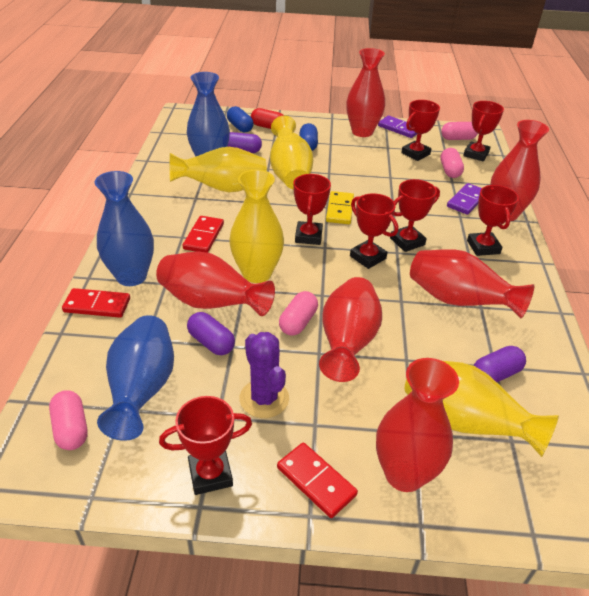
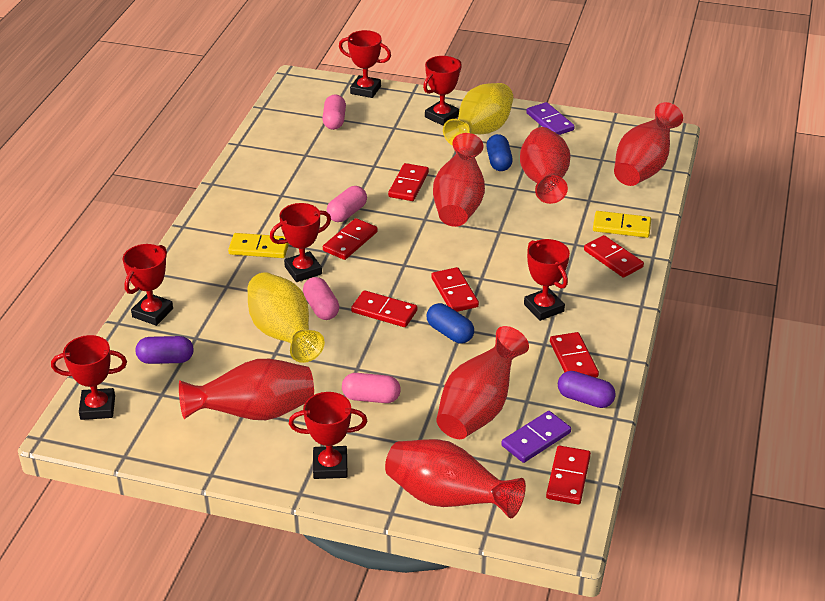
blue vase: [95,171,154,286] [97,315,174,441] [187,72,230,156] = 3 -> none = 0
purple cactus: [240,332,289,418] = 1 -> none = 0
purple capsule: [187,312,235,355] [227,132,262,153] [473,346,526,382] = 3 -> [136,336,194,364] [558,371,616,408] = 2
red capsule: [251,108,284,129] = 1 -> none = 0
red domino: [62,288,130,318] [182,216,224,253] [277,442,358,518] = 3 -> [323,218,378,260] [351,290,417,327] [388,163,429,201] [431,267,479,312] [546,446,591,504] [550,332,599,378] [584,235,644,278] = 7
yellow domino: [326,191,354,224] = 1 -> [228,233,289,258] [593,211,651,238] = 2
yellow vase: [170,147,267,192] [229,170,284,283] [270,116,313,189] [405,361,559,457] = 4 -> [247,272,325,363] [443,83,513,146] = 2

